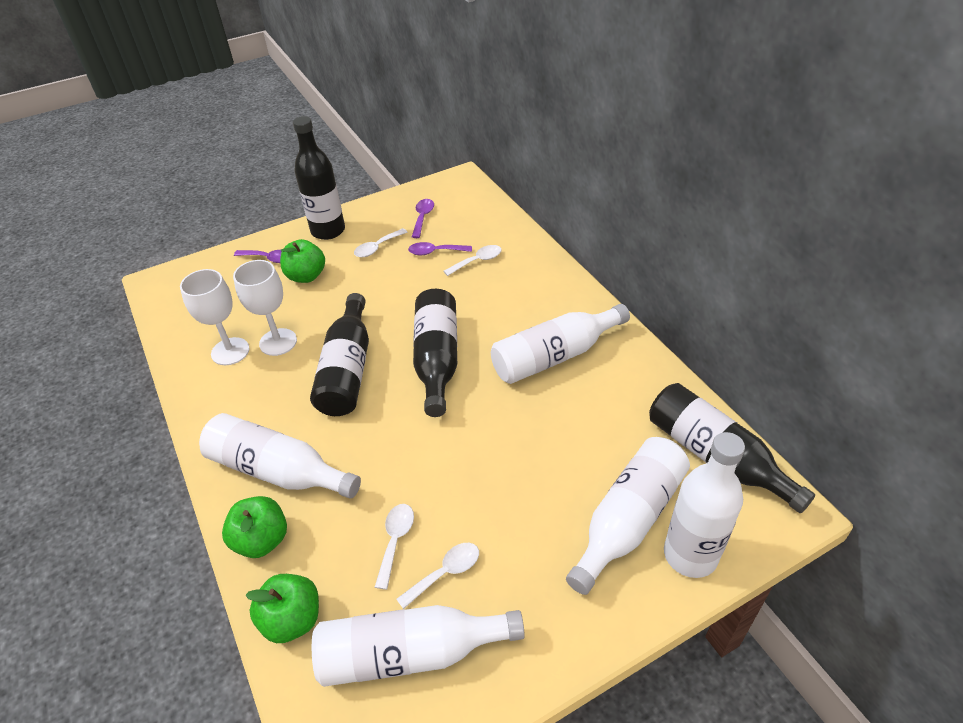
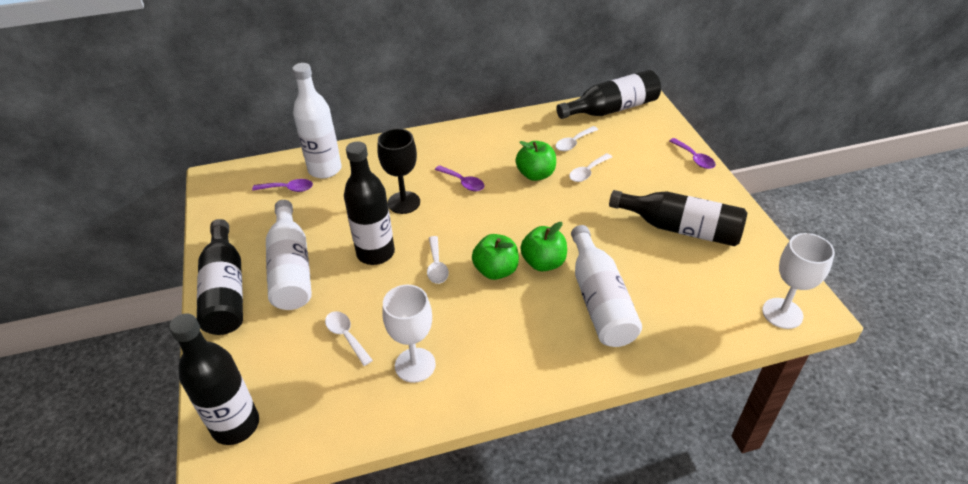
black bottle: [293,116,345,240] [310,293,369,416] [413,289,457,417] [649,383,815,513] = 4 -> [169,314,259,445] [197,219,243,335] [344,141,395,265] [556,70,661,119] [609,190,747,246] = 5
black goblet: none = 0 -> [378,128,420,214] = 1
white bottle: [199,413,361,499] [312,605,525,687] [491,304,630,384] [566,437,690,595] [664,432,745,578] = 5 -> [266,200,312,310] [292,63,342,179] [571,225,642,347] = 3

